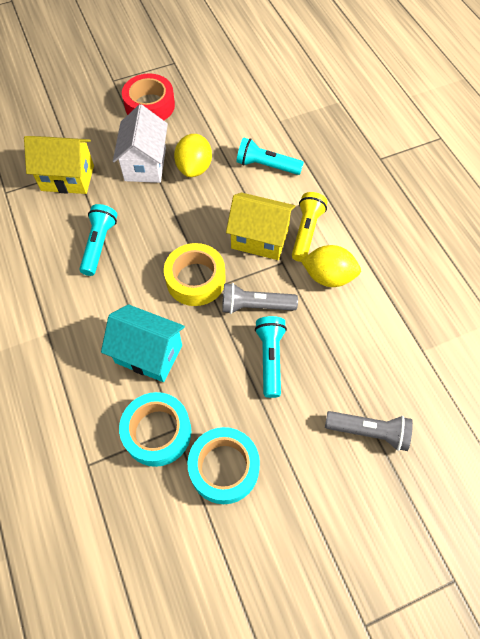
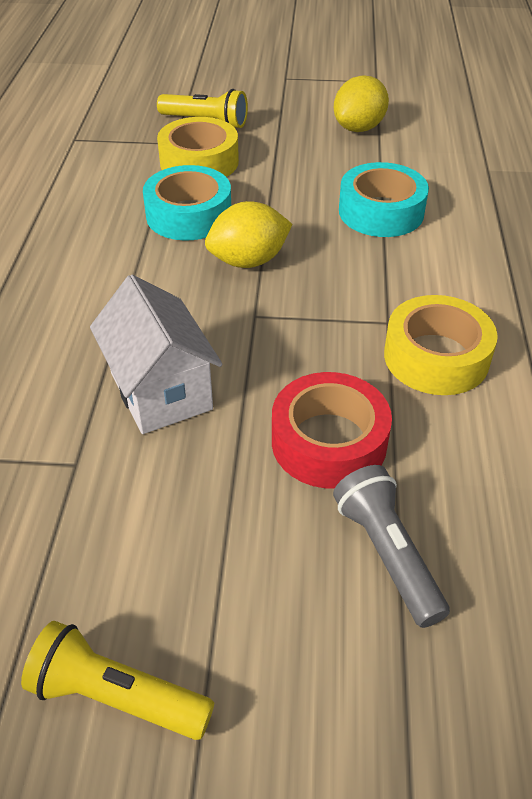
grey flashlight: [222,283,298,314] [325,411,413,451] = 2 -> [333,465,450,628] = 1
turquoise flashlight: [80,204,117,276] [237,137,304,175] [255,316,287,398] = 3 -> none = 0
turquoise house: [101,304,185,382] = 1 -> none = 0
yellow flashlight: [292,192,327,262] = 1 -> [21,621,214,740] [157,89,248,128] = 2
yellow house: [24,136,94,194] [226,193,296,260] = 2 -> none = 0
yellow tape: [164,243,226,306] = 1 -> [157,117,239,177] [384,295,498,395] = 2

